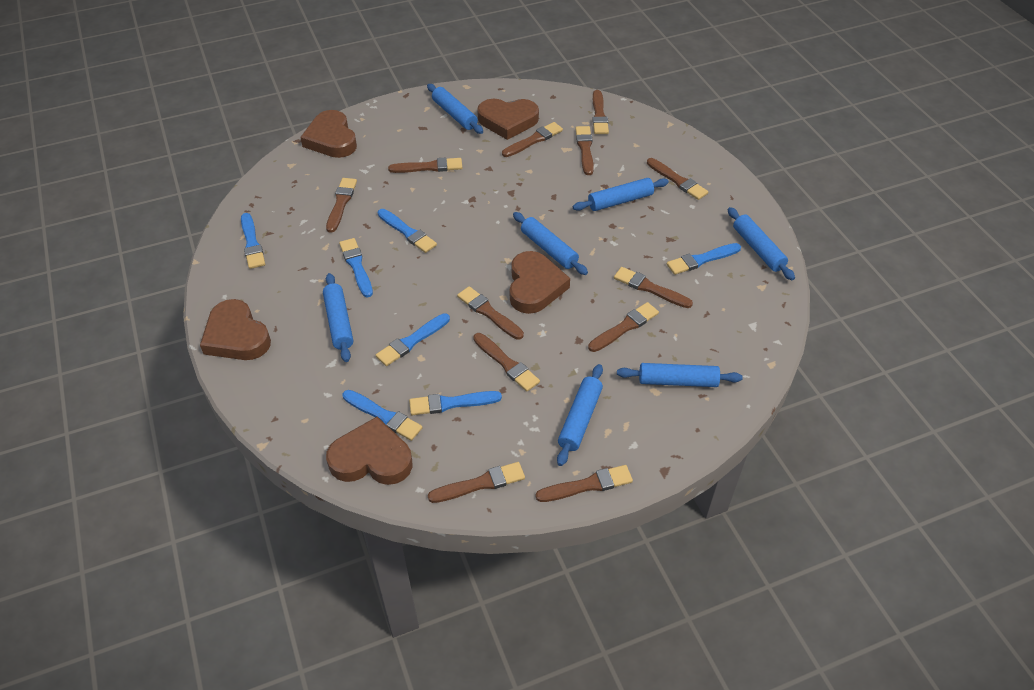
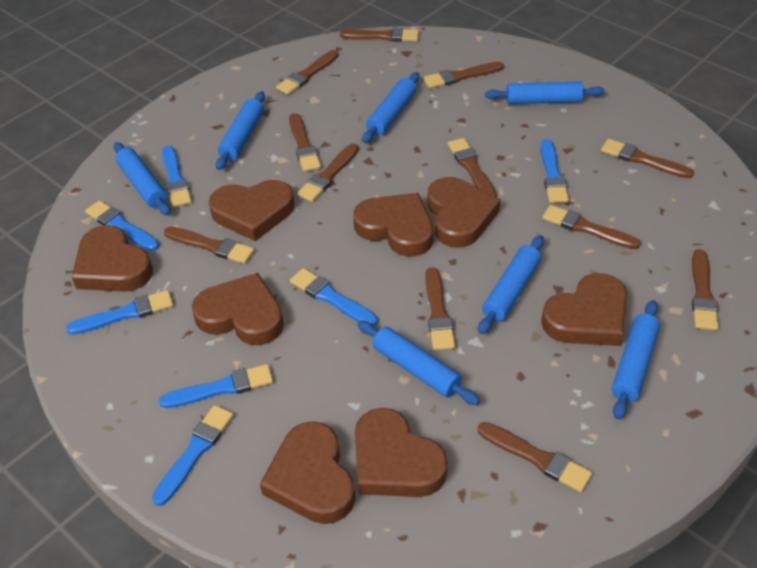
brown heart: [200,299,271,360] [300,110,357,158] [326,417,413,485] [477,99,539,140] [510,251,570,314] = 5 -> [72,225,153,292] [192,273,284,345] [209,180,295,241] [260,421,355,524] [353,193,433,257] [354,408,448,497] [428,177,500,247] [541,273,627,346] = 8

